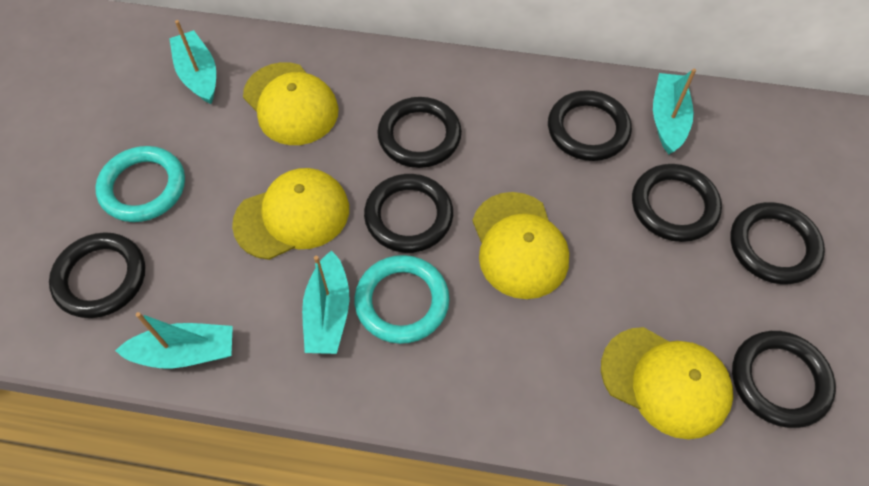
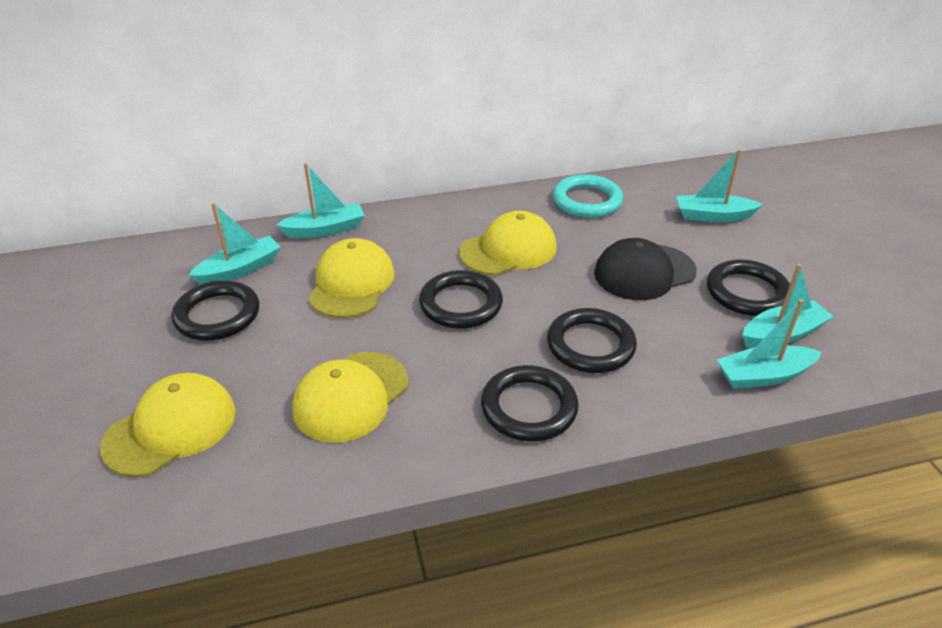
black cap: none = 0 -> [594,238,697,300] = 1
black ring: [49,232,145,318] [364,174,453,253] [377,97,462,168] [548,90,632,161] [632,164,722,242] [730,202,825,284] [732,331,836,428] = 7 -> [171,280,259,341] [419,270,503,329] [481,365,579,442] [547,308,637,373] [707,259,790,316] = 5
turquoise boat: [115,312,233,369] [169,20,216,104] [302,250,349,354] [653,69,696,154] = 4 -> [189,203,281,285] [276,163,365,238] [676,149,763,222] [717,299,822,389] [742,264,834,348] = 5
turquoise ring: [95,146,185,222] [354,255,449,344] = 2 -> [553,174,623,218] = 1

